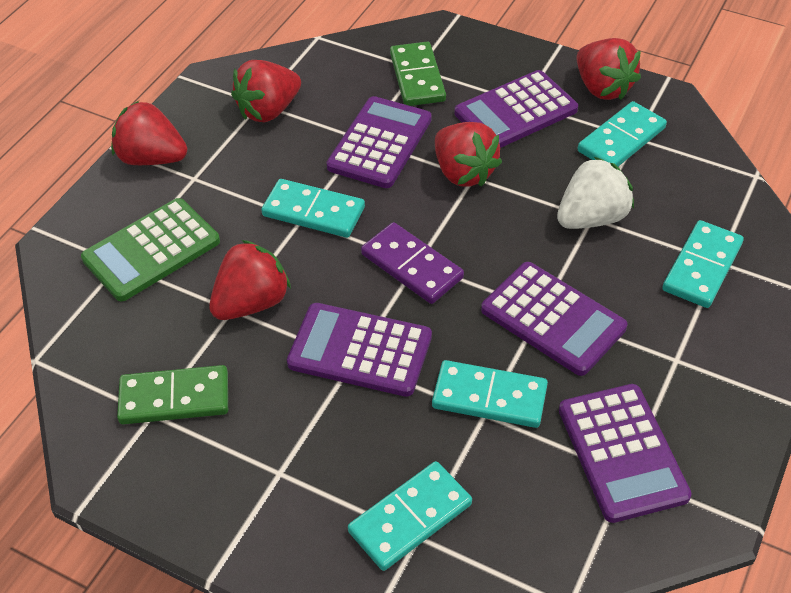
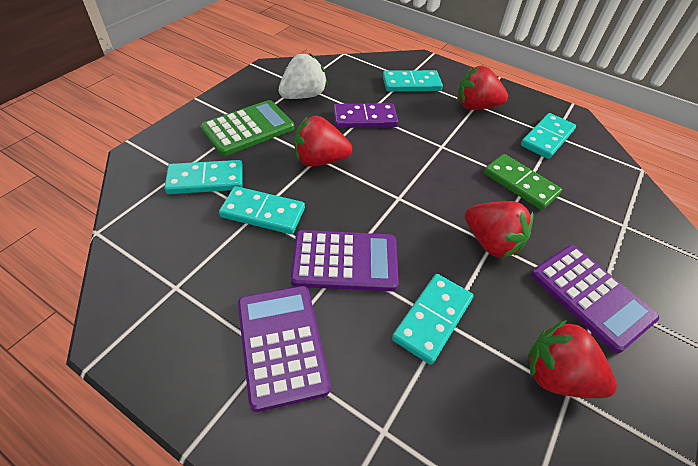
green domino: [117,365,228,424] [390,42,446,106] = 2 -> [484,154,562,210] = 1
purple calculator: [287,303,432,397] [326,96,432,188] [455,70,578,148] [481,262,627,376] [559,384,692,523] = 5 -> [238,286,331,412] [291,230,399,291] [531,245,659,353] = 3
red strawberry: [111,101,187,165] [209,240,291,320] [231,60,301,122] [435,122,502,187] [576,38,641,100] = 5 -> [294,116,352,166] [457,66,508,110] [465,201,534,258] [528,320,617,398] = 4

